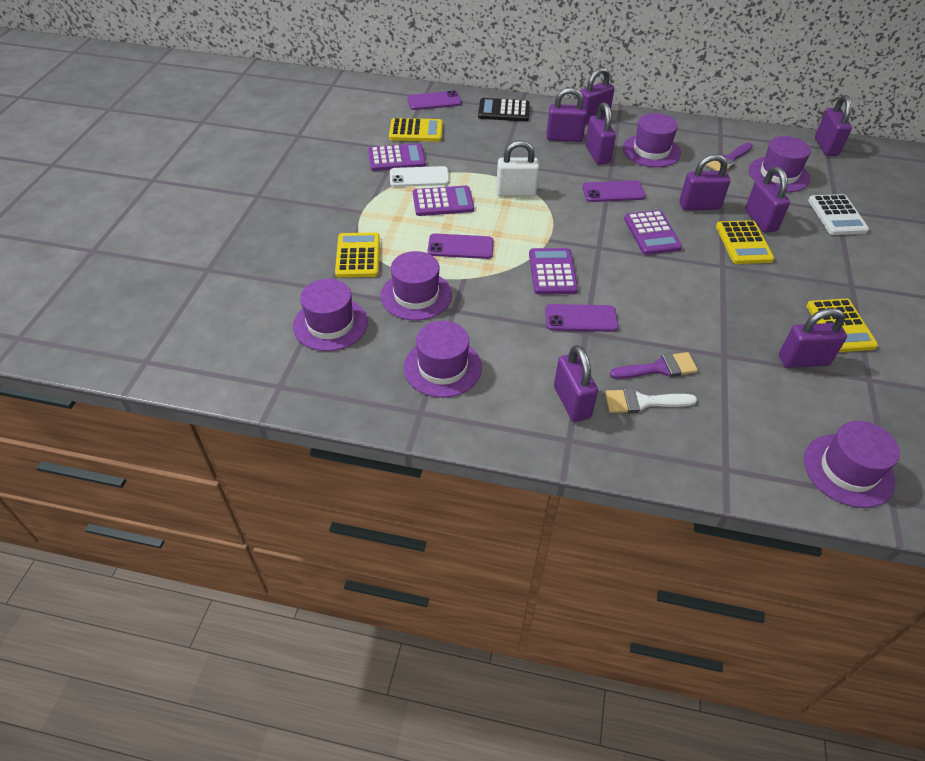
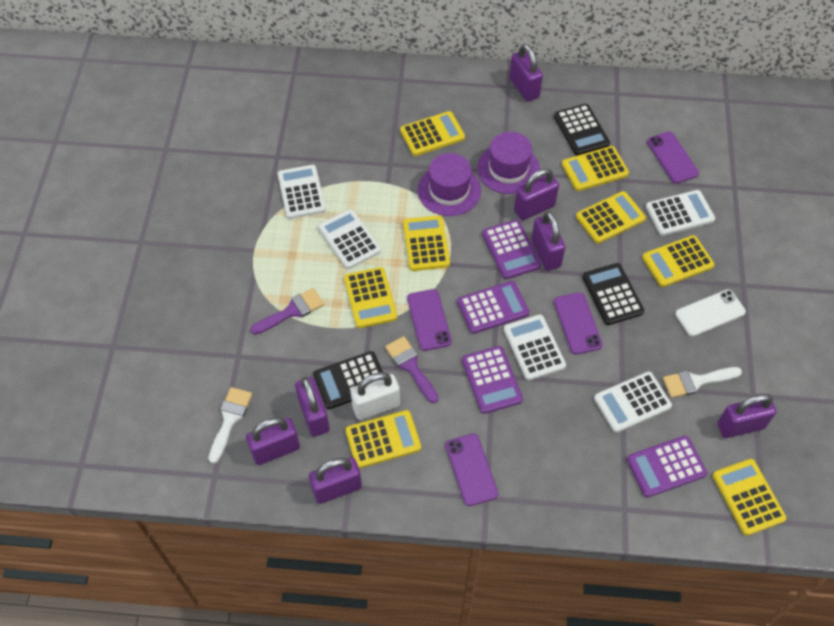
black calculator: [478,98,530,122] = 1 -> [313,351,383,409] [554,104,610,156] [582,263,644,325] = 3
purple hat: [293,279,368,351] [380,251,452,321] [404,321,482,398] [623,113,681,167] [749,136,811,192] [804,421,900,508] = 6 -> [418,153,481,216] [477,132,540,194] = 2
purple padlock: [547,87,587,142] [554,345,598,422] [580,67,615,124] [585,102,616,164] [679,154,730,210] [745,167,790,233] [779,308,847,368] [815,95,852,156] = 8 -> [246,417,300,465] [295,377,330,437] [309,457,362,504] [509,44,543,102] [514,168,559,220] [531,211,566,271] [717,394,777,438] = 7
white brush: [605,388,697,413] = 1 -> [209,387,252,464] [663,367,742,398] = 2
white calculator: [808,194,869,235] = 1 -> [278,165,326,219] [318,209,381,269] [504,314,566,380] [594,372,672,433] [646,190,715,236] = 5
yellow calculator: [335,232,380,278] [389,118,443,142] [716,220,774,264] [806,299,878,352] = 4 -> [344,267,397,328] [346,410,421,468] [400,111,465,156] [403,215,450,271] [562,146,629,191] [576,191,646,243] [642,235,715,287] [713,459,786,536] = 8

